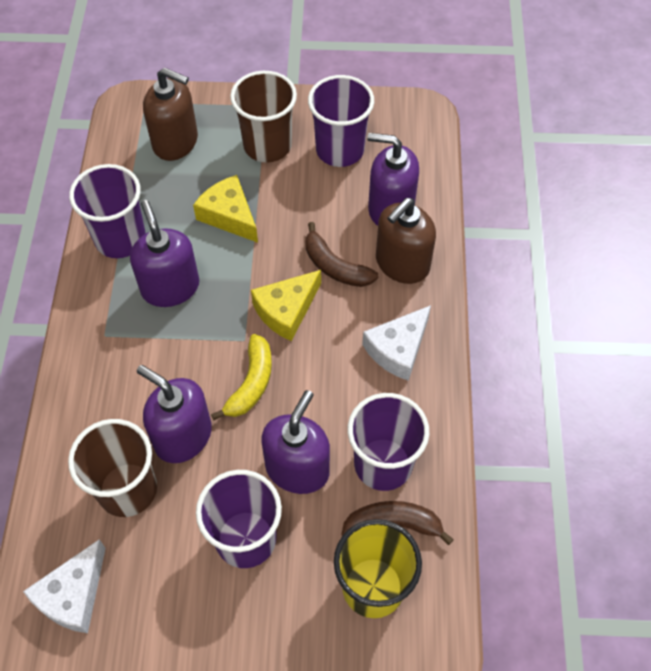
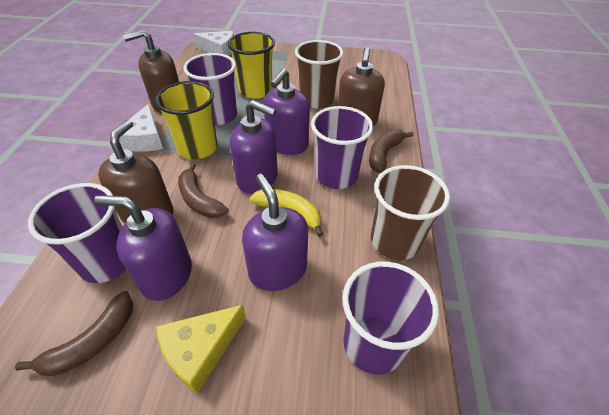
brown banana: [306,222,378,287] [341,501,454,545] = 2 -> [15,291,133,376] [178,163,229,218] [369,130,414,173] = 3
brown soap dispenser: [143,67,198,161] [376,198,436,284] = 2 -> [98,119,173,223] [123,30,179,113] [338,47,385,127] = 3
yellow cheese: [193,175,258,243] [251,270,321,341] = 2 -> [156,305,246,394] = 1
yellow cup: [334,519,422,618] = 1 -> [155,81,218,159] [228,32,275,99] = 2

